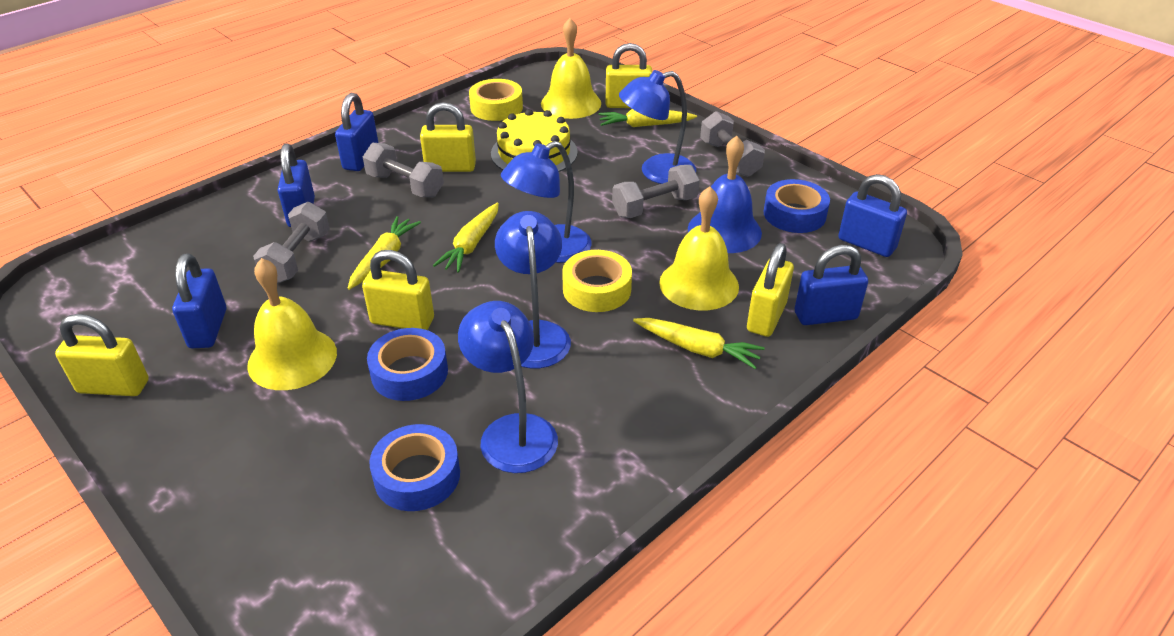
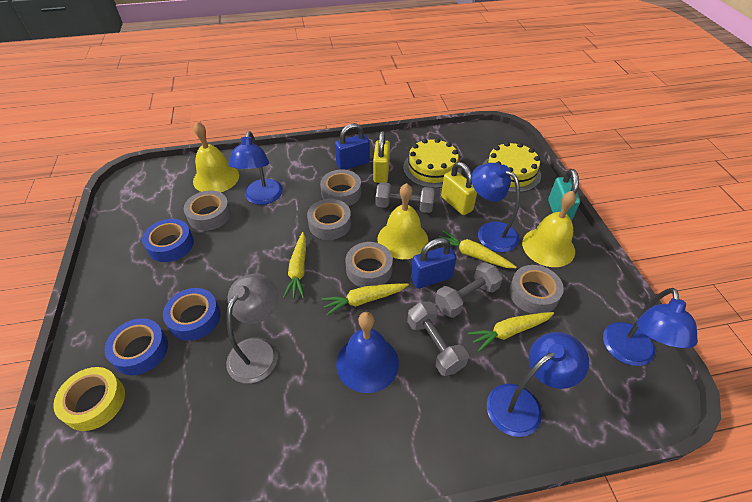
blue padlock: [172,253,226,348] [278,143,315,227] [335,93,378,171] [795,245,868,325] [838,174,907,257] = 5 -> [335,123,370,170] [411,238,457,289] = 2
grey dumbbell: [253,202,330,284] [363,143,444,197] [612,165,700,218] [700,111,765,177] = 4 -> [376,182,435,213] [407,302,469,376] [435,262,503,318] = 3
grey lamp: none = 0 -> [226,274,278,383] = 1
grey tape: none = 0 -> [184,191,231,231] [307,199,351,240] [320,169,361,206] [345,242,393,287] [509,265,564,314] = 5
turquoise padlock: none = 0 -> [548,169,580,221] = 1
yellow cake: [491,109,578,172] = 1 -> [403,138,462,188] [482,142,541,193] = 2
yellow padlock: [55,314,149,396] [362,250,434,330] [420,102,476,172] [606,43,652,108] [747,243,794,337] = 5 -> [373,131,390,183] [441,162,477,215] = 2
yellow tape: [469,79,523,121] [562,250,632,312] = 2 -> [53,367,125,431] = 1

